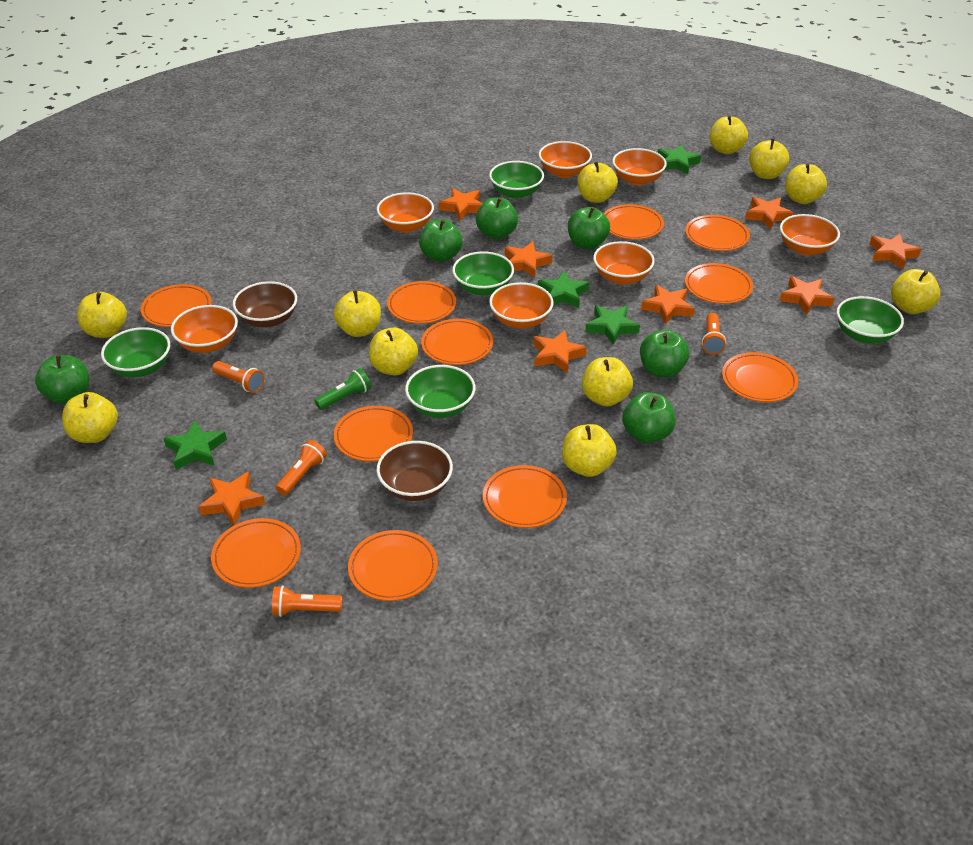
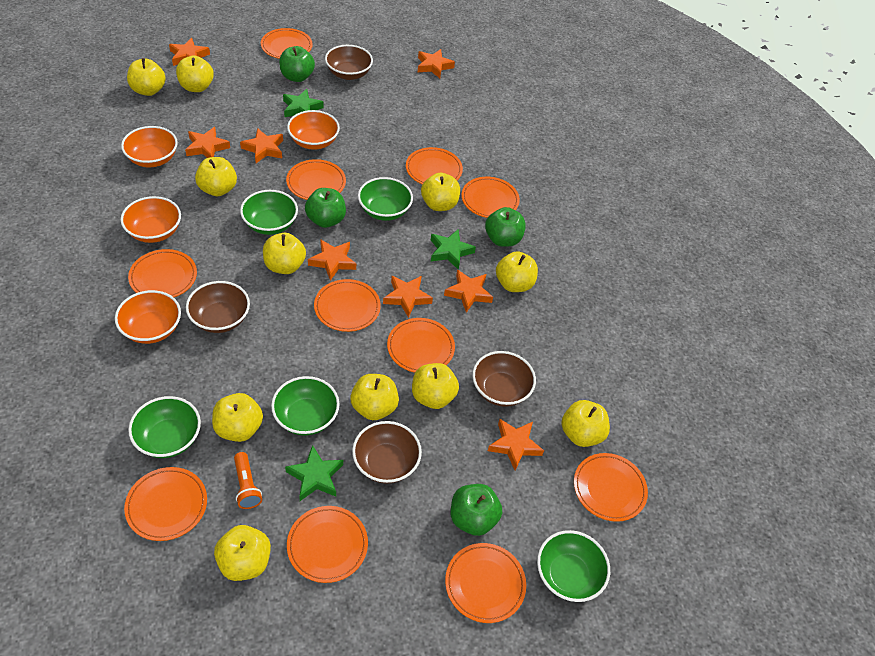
brown bowl: [233,281,297,327] [377,441,453,501] = 2 -> [186,281,250,333] [325,45,373,80] [352,421,422,484] [472,351,536,407] = 4
green apple: [35,355,89,404] [419,219,463,262] [476,197,518,239] [568,207,610,249] [622,392,675,443] [640,330,690,378] = 6 -> [279,46,315,82] [305,188,346,228] [451,484,502,536] [485,207,526,247] = 4
green flashlight: [314,368,371,410] = 1 -> none = 0
green star: [163,421,227,470] [538,271,589,308] [585,305,640,345] [657,145,701,174] = 4 -> [283,89,324,117] [285,445,343,501] [431,230,476,270] = 3
orange bowl: [171,305,238,353] [377,192,434,232] [489,282,554,329] [539,141,592,178] [593,241,655,285] [612,148,667,185] [780,214,840,256] = 7 -> [115,290,181,344] [121,126,178,167] [121,196,181,243] [287,110,340,150] = 4
orange flashlight: [212,361,264,393] [272,586,342,617] [276,440,327,495] [702,313,726,355] = 4 -> [234,452,262,509] = 1

